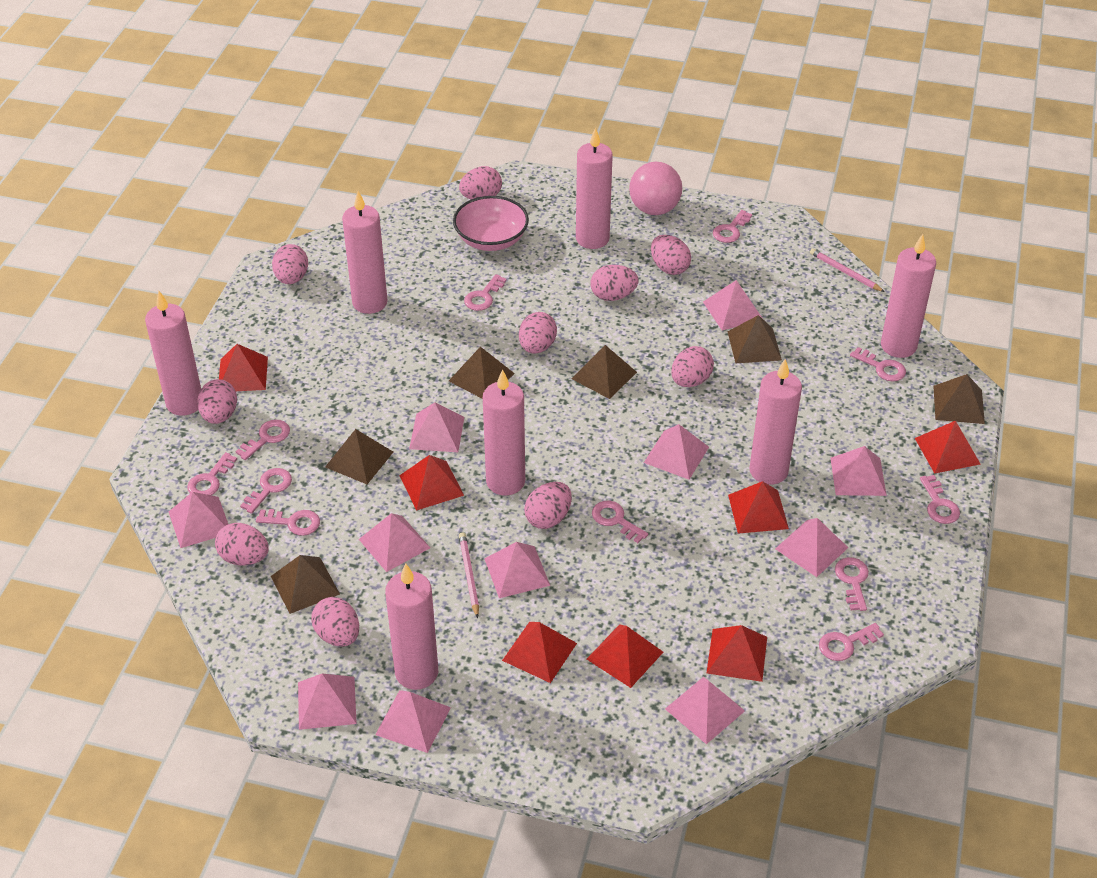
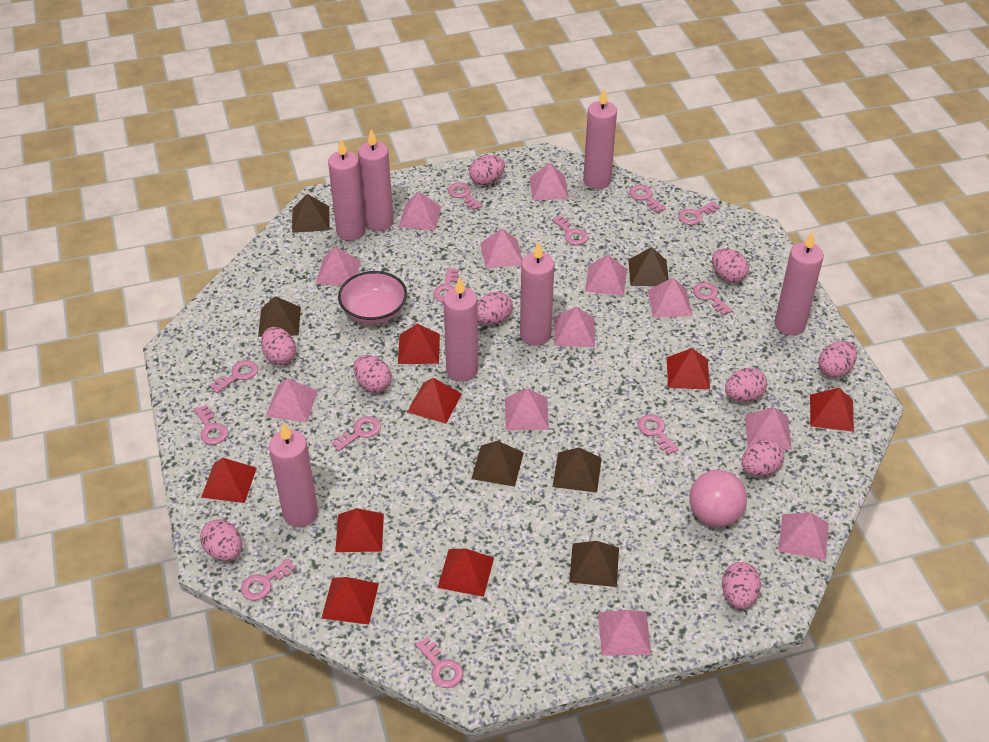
pink key: [187,452,237,495] [235,420,290,460] [240,468,292,514] [256,509,320,536] [464,274,507,311] [592,501,648,543] [713,210,752,243] [819,623,884,661] [835,557,869,611] [850,347,906,382] [920,475,960,524] = 11 -> [194,405,228,445] [210,360,258,393] [241,559,296,601] [331,416,381,451] [415,637,463,688] [433,268,459,302] [448,182,483,210] [552,216,588,245] [629,185,666,213] [638,414,679,455] [678,201,720,225] [693,282,733,315] = 12
pink pencil: [459,533,479,618] [810,248,885,292] = 2 -> none = 0
pink pyramid: [169,492,228,548] [298,674,357,730] [359,513,430,572] [375,690,451,753] [409,402,464,452] [484,542,550,598] [644,424,709,480] [665,677,745,744] [703,280,763,331] [775,518,848,577] [830,446,887,496] = 11 -> [266,378,318,422] [316,247,361,286] [399,191,441,230] [480,228,522,269] [505,388,549,430] [529,163,569,200] [554,306,595,347] [585,255,627,295] [598,610,651,656] [648,277,693,318] [745,407,792,450] [778,512,829,560] = 12
red pyramid: [219,344,268,391] [399,455,464,511] [502,622,577,683] [587,624,663,688] [707,625,767,682] [728,481,789,534] [915,421,980,474] = 7 -> [201,458,257,503] [321,577,379,624] [335,508,384,552] [398,323,440,364] [407,378,462,424] [437,548,494,597] [667,348,710,390] [810,388,854,432] = 8

